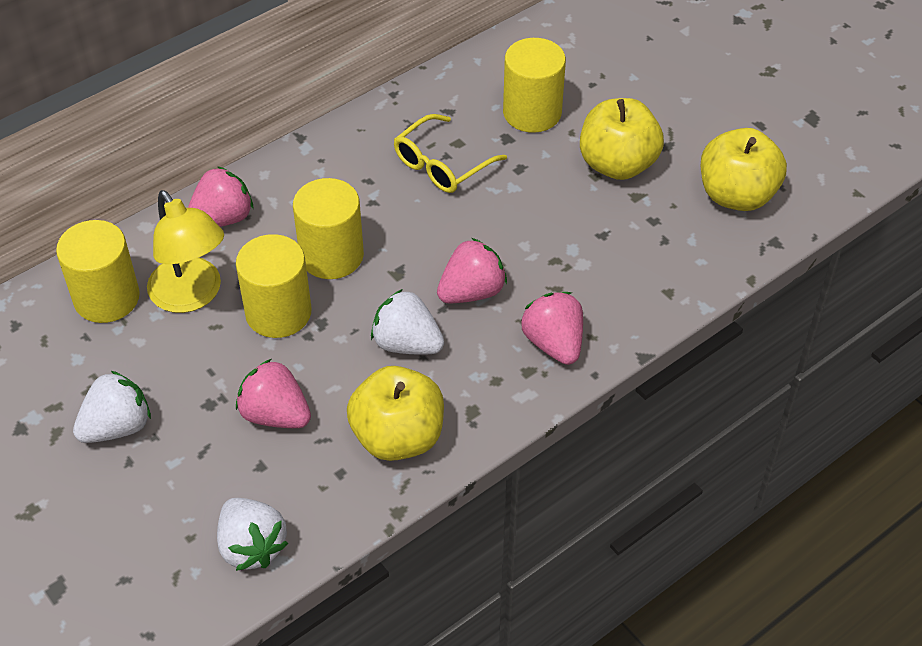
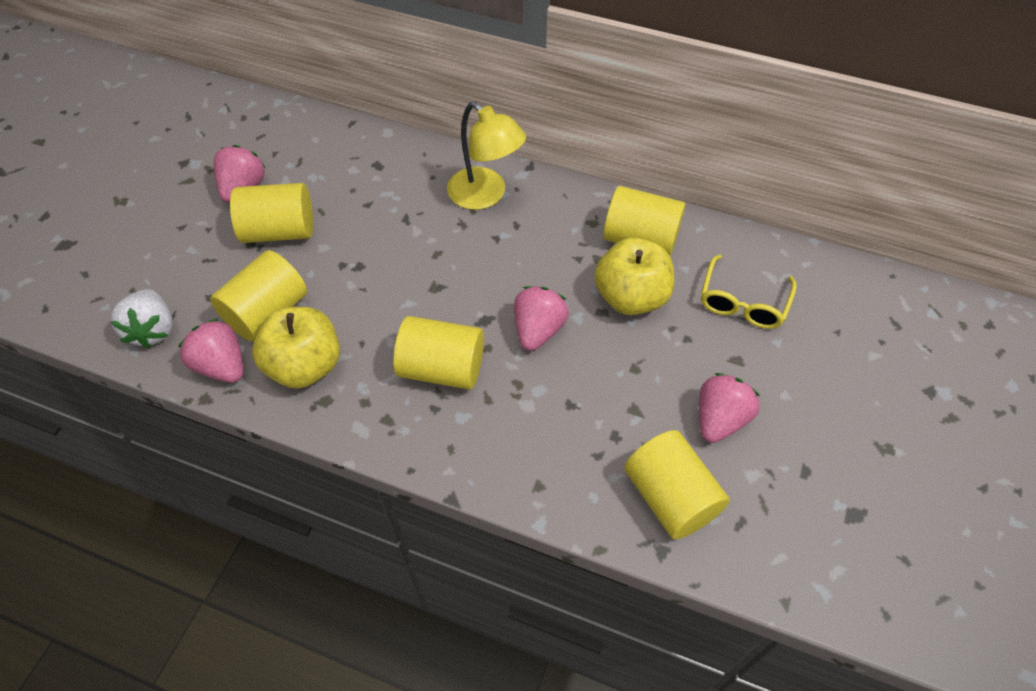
white strawberry: [73,371,151,443] [217,498,288,571] [371,289,444,355] = 3 -> [110,289,173,349] = 1
yellow apple: [347,366,444,461] [580,98,664,180] [700,128,787,211] = 3 -> [252,307,340,389] [594,237,674,315] = 2
yellow cylinder: [56,220,140,323] [236,234,312,338] [293,178,364,279] [503,38,566,133] = 4 -> [210,250,307,341] [230,183,313,243] [393,316,484,390] [603,186,685,256] [624,430,730,540] = 5

